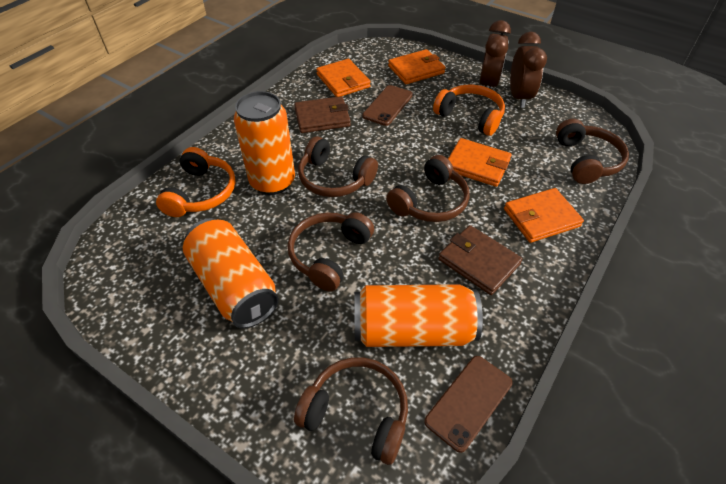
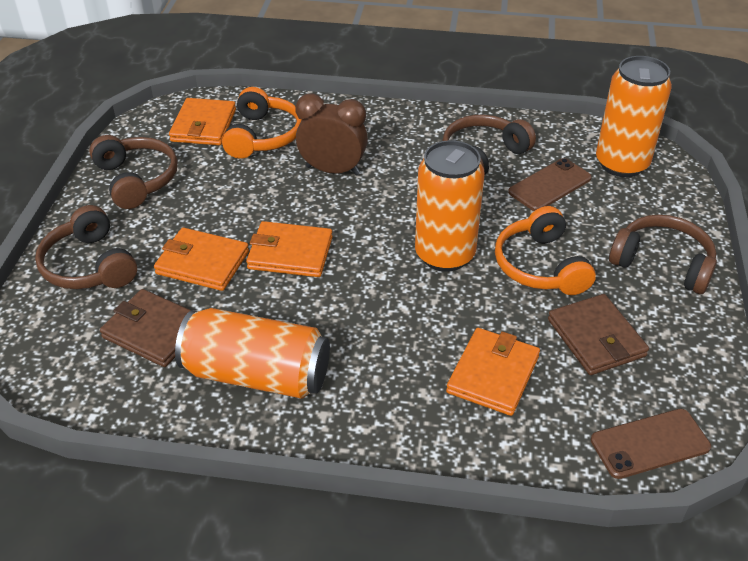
brown clock: [479,20,511,88] [510,32,547,108] = 2 -> [296,93,368,175] = 1
brown headphones: [288,212,374,292] [294,357,408,465] [298,137,378,197] [386,155,470,222] [556,119,629,184] = 5 -> [35,205,137,289] [89,135,178,209] [442,115,536,176] [609,215,717,294] = 4

